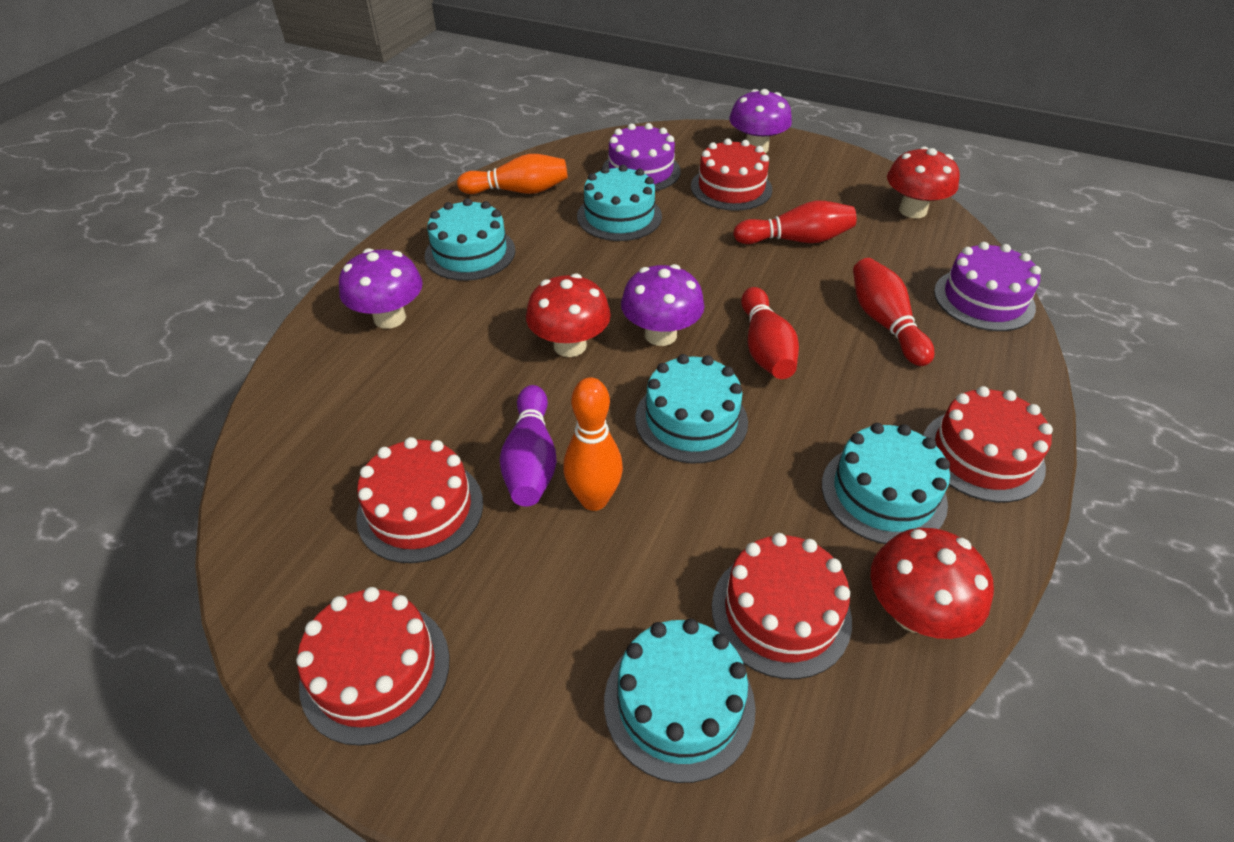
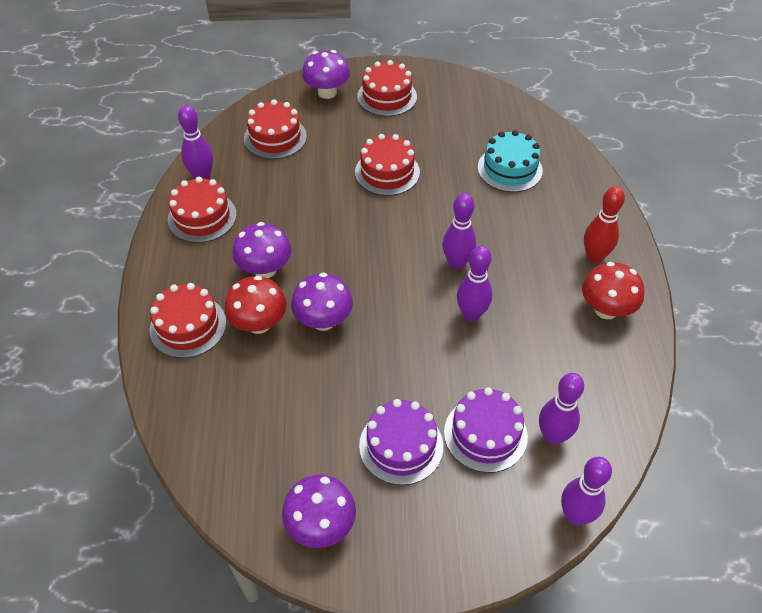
orange bowling pin: [457,154,568,194] [563,377,623,511] = 2 -> none = 0
purple bowling pin: [500,385,557,506] = 1 -> [178,105,213,179] [442,193,476,270] [457,246,492,322] [539,373,584,445] [561,457,612,525] = 5
purple mushroom: [339,248,423,329] [621,264,704,346] [729,89,792,153] = 3 -> [233,222,292,278] [282,474,356,548] [291,272,353,331] [302,50,350,99] = 4
red bowling pin: [733,201,856,244] [741,287,799,379] [853,258,934,366] = 3 -> [584,187,625,263] = 1
red mushroom: [526,274,611,357] [871,528,994,639] [887,146,960,218] = 3 -> [224,276,287,334] [582,262,644,319] = 2
turquoise cake: [425,198,515,281] [577,165,662,241] [604,619,756,783] [635,354,748,463] [822,423,950,544] = 5 -> [478,130,543,192] = 1

